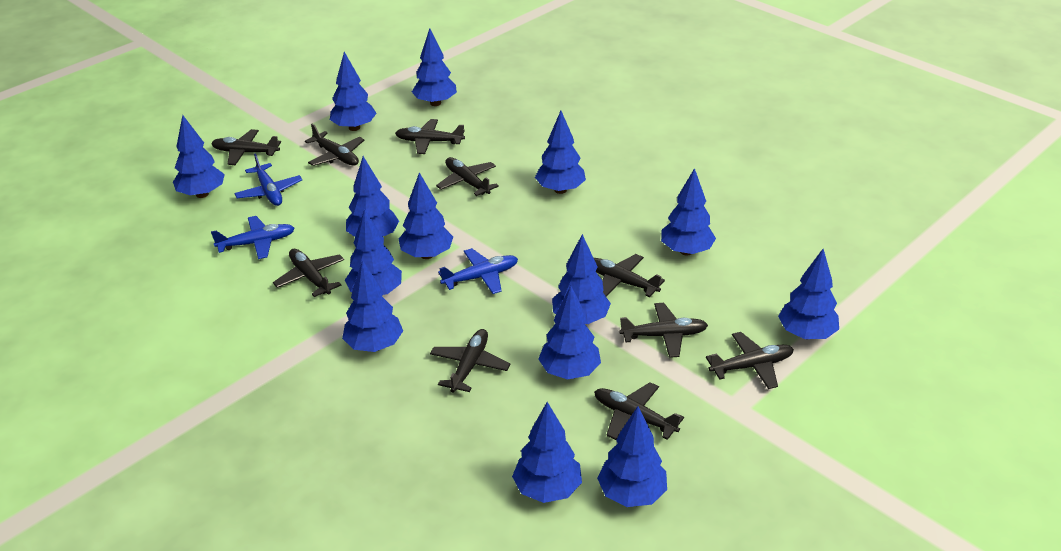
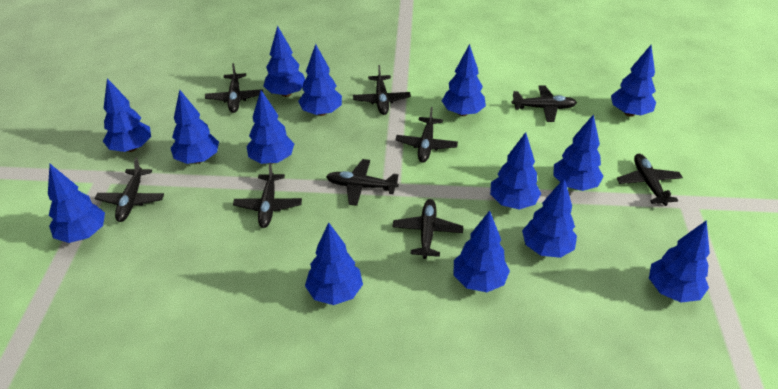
black plane: [211,129,281,165] [273,249,344,297] [305,124,364,166] [395,119,465,154] [430,329,511,393] [436,157,499,196] [594,254,665,297] [594,382,684,440] [619,303,708,358] [706,332,794,389] = 10 -> [95,158,164,222] [205,63,263,113] [233,163,302,228] [326,159,399,206] [353,65,411,115] [393,199,463,259] [396,107,458,163] [512,86,577,122] [617,154,683,206] = 9
blue plane: [211,216,295,259] [234,153,302,206] [438,248,518,294] = 3 -> none = 0

